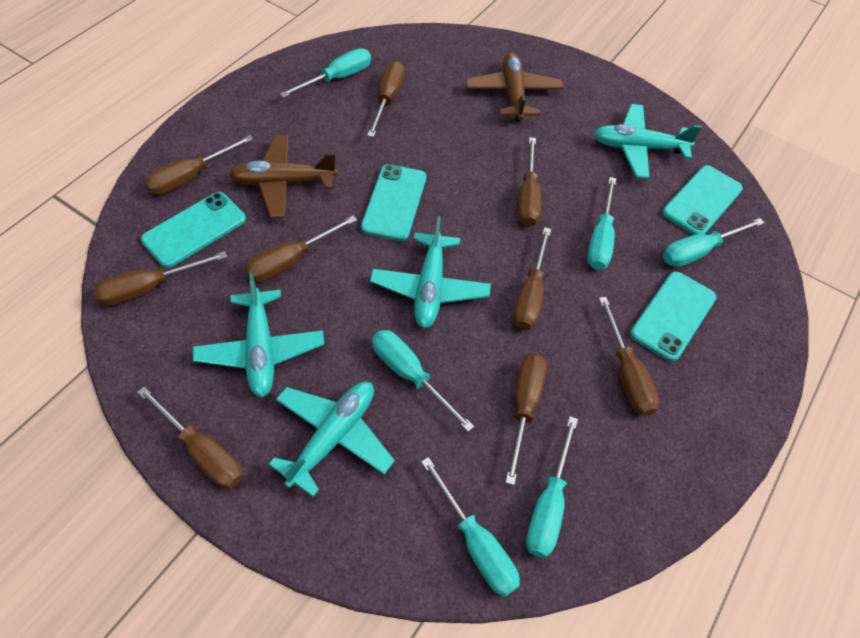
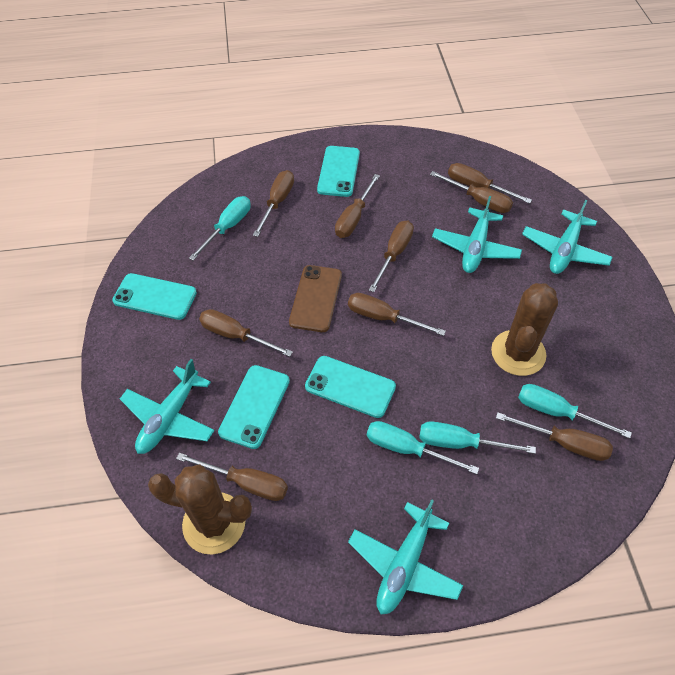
brown cactus: none = 0 -> [148,464,252,554] [491,283,558,376] = 2
brown phone: none = 0 -> [289,265,342,332] = 1
brown plane: [228,135,337,218] [466,52,564,121] = 2 -> none = 0
turquoise screwdriver: [280,48,371,98] [372,330,474,432] [421,457,520,597] [526,416,578,558] [587,177,616,270] [663,218,764,267] = 6 -> [189,196,250,261] [367,421,479,474] [419,421,536,454] [518,384,632,439] = 4

